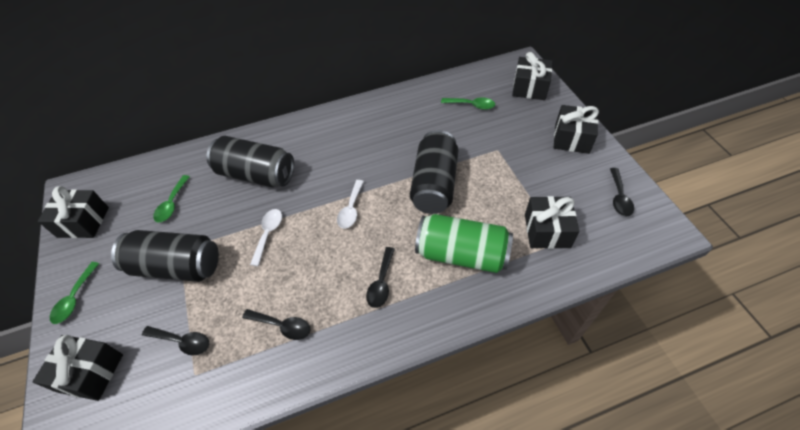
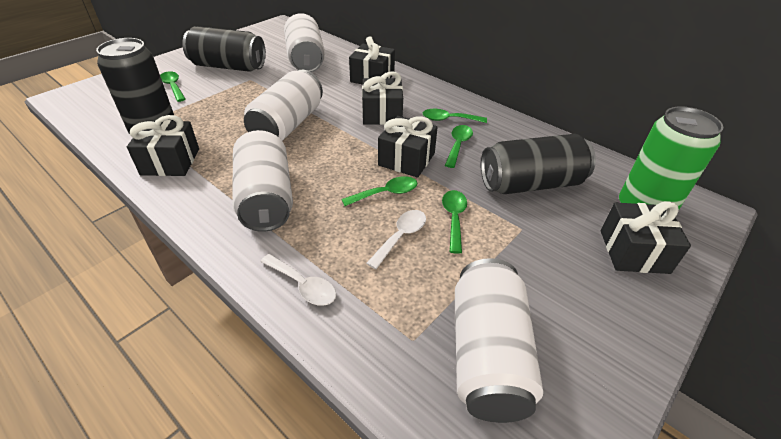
black spoon: [142,326,209,355] [242,309,311,340] [366,247,395,308] [610,168,634,216] = 4 -> none = 0
green spoon: [50,262,100,324] [153,175,190,222] [441,97,495,110] = 3 -> [160,71,185,102] [341,176,418,206] [423,109,487,123] [442,190,467,254] [445,125,473,168] = 5
white can: none = 0 -> [232,130,293,232] [244,70,323,141] [284,13,325,72] [455,258,543,423] = 4

